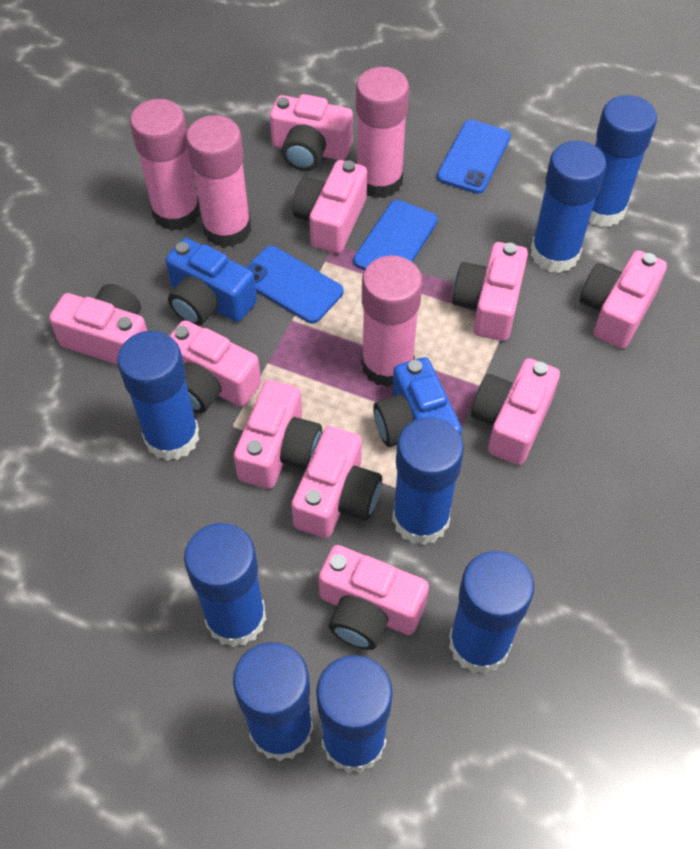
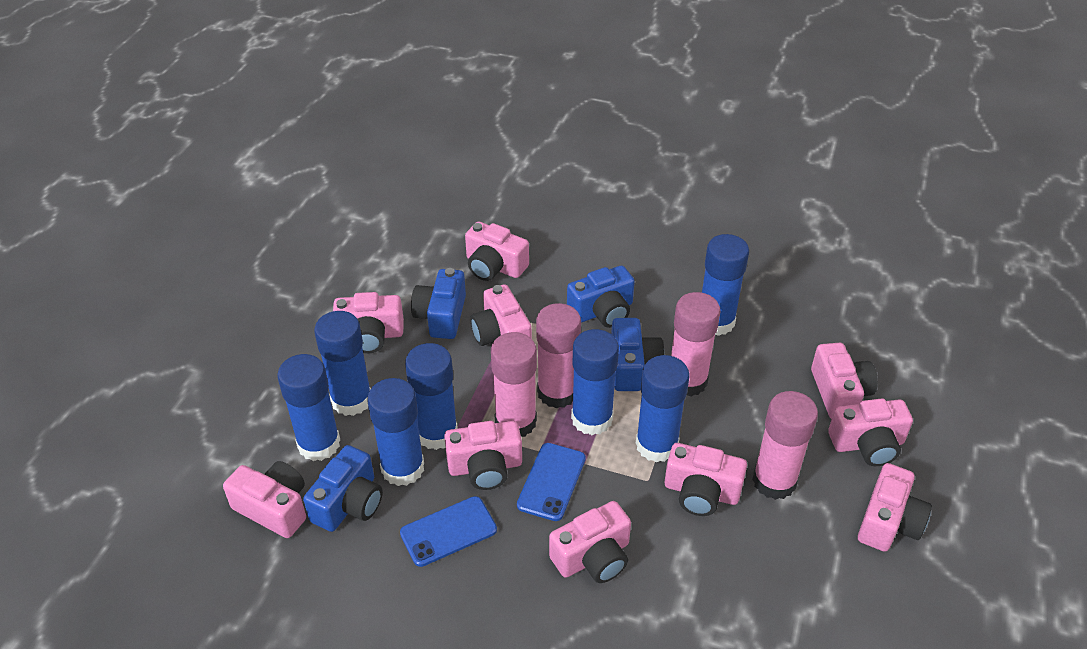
blue camera: [165,238,257,326] [373,357,462,447] = 2 -> [303,445,383,532] [411,268,466,339] [567,266,635,328] [611,318,664,391] = 4
blue glue stick: [117,331,199,461] [184,523,266,647] [233,642,313,761] [316,655,393,773] [392,417,464,545] [449,551,534,674] [530,141,607,273] [589,95,657,227] = 8 -> [277,354,340,461] [314,311,371,416] [367,378,424,486] [405,343,458,450] [571,329,619,435] [635,355,689,462] [702,234,749,336] = 7
blue phone: [245,246,343,324] [353,200,438,270] [437,120,511,194] = 3 -> [400,496,497,567] [517,443,586,521] = 2

